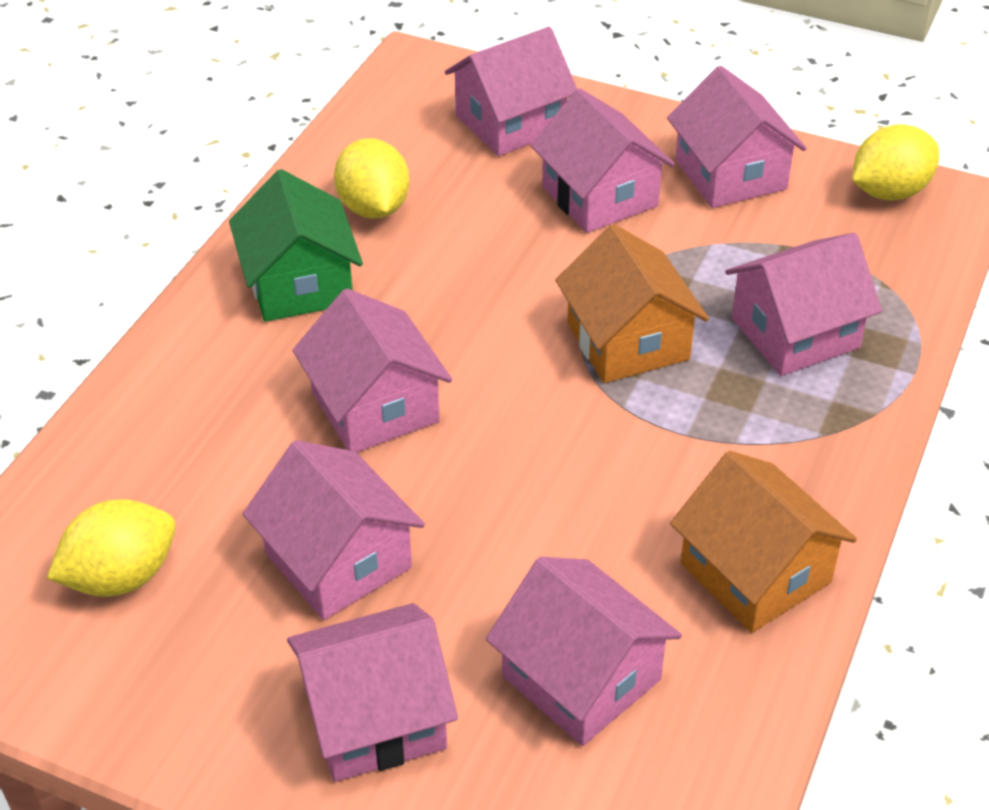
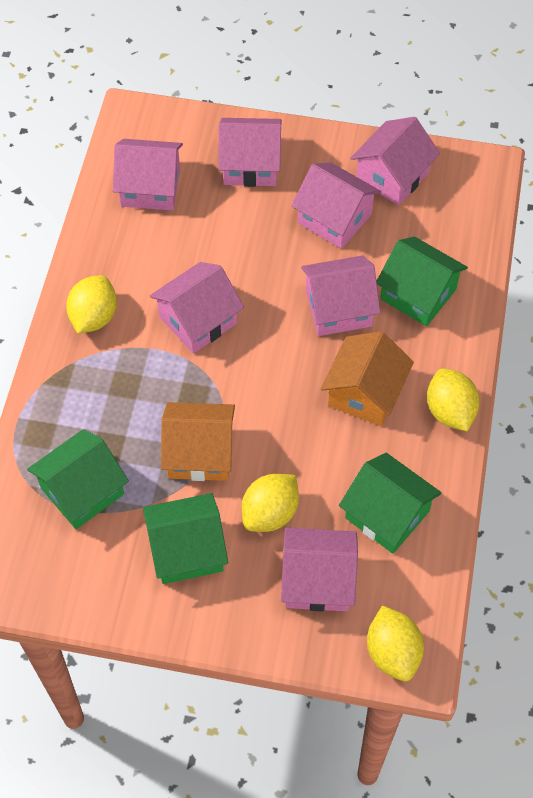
green house: [229,169,363,322] = 1 -> [27,429,129,529] [143,493,228,584] [339,453,442,554] [376,236,468,326] = 4
pink house: [243,440,425,620] [287,603,458,782] [293,288,452,453] [445,27,577,156] [486,557,682,746] [531,88,675,233] [667,66,807,208] [725,233,882,376] = 8 -> [113,139,183,211] [150,262,244,353] [218,118,282,187] [281,528,358,612] [291,162,381,249] [301,255,381,336] [350,117,440,205] = 7
yellow lemon: [47,499,176,597] [334,138,410,219] [852,124,939,201] = 3 -> [66,275,117,334] [242,474,299,532] [367,605,424,681] [427,368,480,431] = 4

